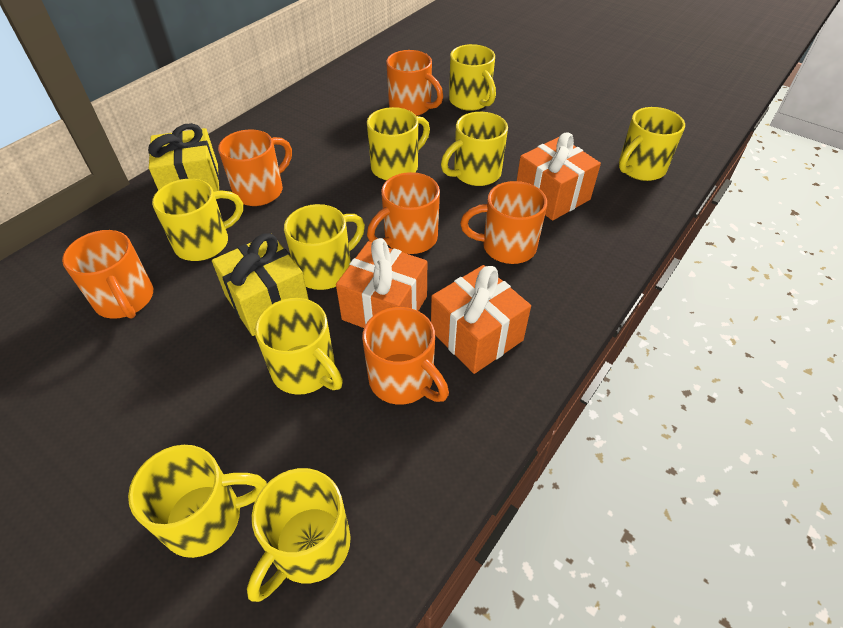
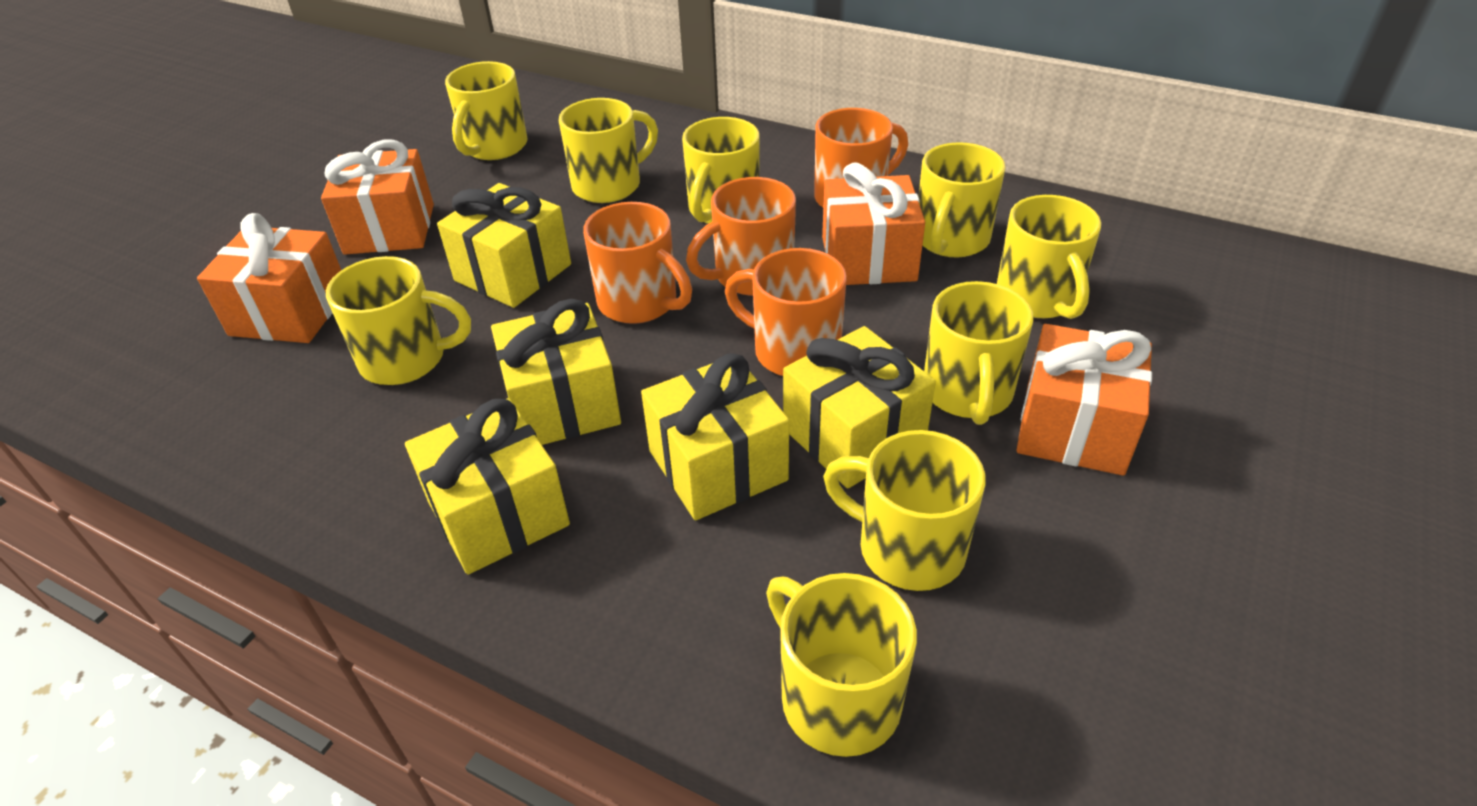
orange gift: [336,238,427,328] [431,265,531,374] [517,132,601,221] = 3 -> [197,213,341,343] [321,140,434,255] [822,162,925,285] [1016,324,1152,476] = 4
orange mug: [62,230,153,319] [218,130,292,206] [362,307,449,405] [367,172,440,254] [386,50,443,116] [460,181,547,264] = 6 -> [583,202,692,324] [686,177,796,296] [725,248,847,376] [814,108,908,207] = 4
yellow gift: [148,123,220,192] [212,233,309,336] = 2 -> [405,398,570,575] [437,183,571,308] [491,299,621,445] [641,353,789,520] [783,326,936,488] = 5

